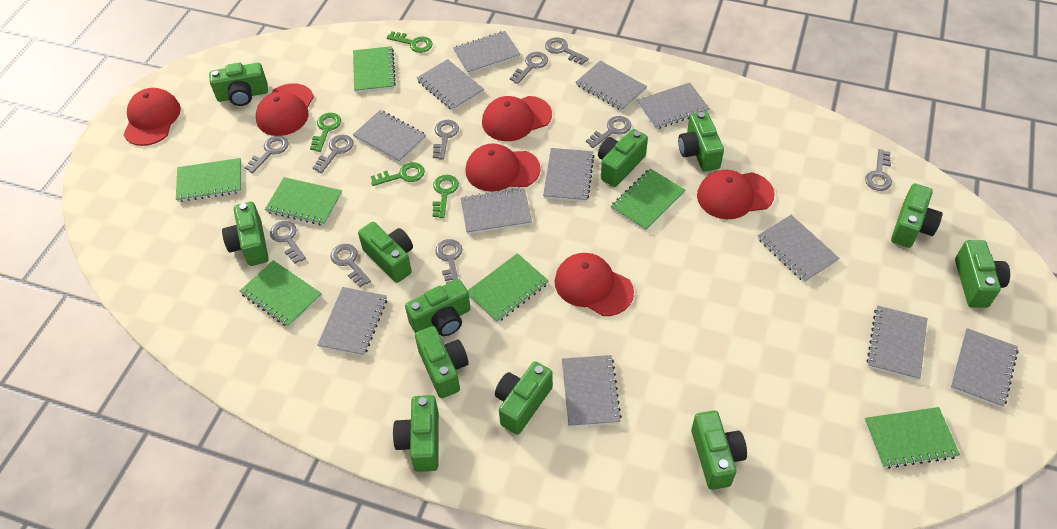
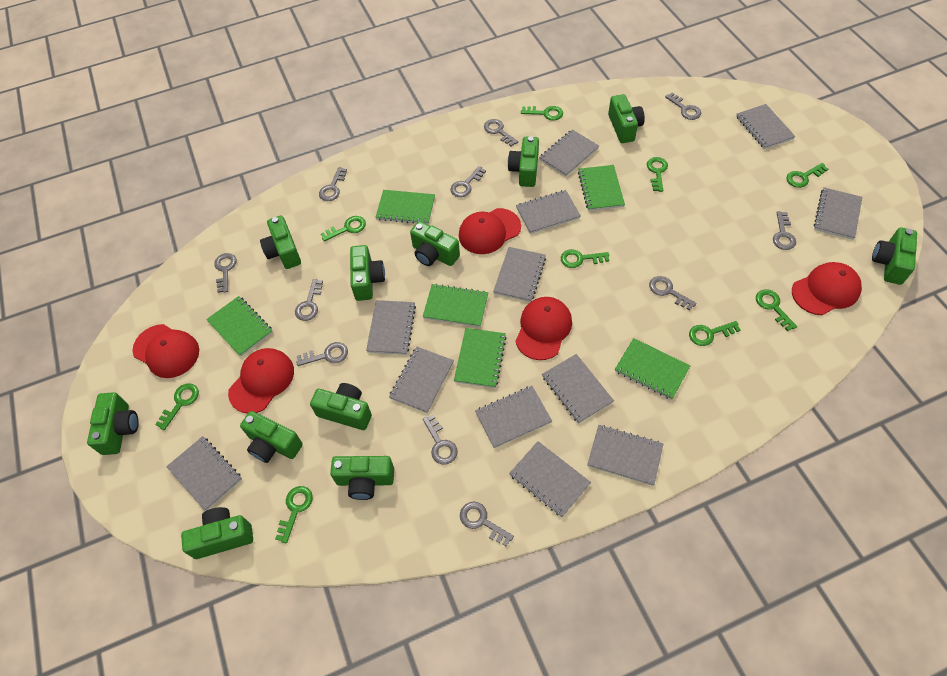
green camera: [209,63,268,106] [222,202,269,266] [358,222,413,283] [393,395,439,472] [405,279,471,336] [415,326,469,398] [495,361,553,435] [598,129,648,187] [678,111,724,172] [691,411,747,490] [891,183,942,248] [955,240,1010,308] = 12 -> [87,392,139,455] [181,507,253,559] [240,411,303,463] [260,216,301,269] [310,383,372,430] [330,456,394,500] [350,245,385,301] [410,221,460,266] [508,136,539,187] [608,94,645,143] [872,227,917,285] = 11
green key: [310,113,341,152] [371,162,425,186] [387,31,433,53] [432,175,459,218] = 4 -> [155,383,199,430] [275,486,313,544] [321,216,366,242] [521,106,563,121] [561,249,609,268] [647,157,668,192] [689,321,741,346] [756,289,797,331] [786,163,828,188] = 9
green notebook: [176,158,241,202] [240,260,322,327] [265,177,342,226] [353,46,396,93] [467,253,549,323] [611,168,685,231] [864,407,960,469] = 7 -> [206,296,273,357] [376,190,435,224] [423,284,488,327] [454,328,507,388] [578,165,625,211] [615,338,690,400] = 6
grey key: [244,136,289,173] [270,221,306,264] [313,135,353,173] [330,244,371,287] [433,120,459,160] [435,239,462,284] [510,52,548,84] [545,37,589,65] [586,116,631,148] [865,149,892,191] = 10 -> [214,253,237,293] [295,279,323,321] [296,342,348,366] [319,167,347,201] [423,415,458,465] [450,166,486,197] [460,502,514,546] [484,119,518,147] [649,276,696,311] [665,92,701,120] [773,211,796,250] = 11
red cap: [123,88,181,146] [256,83,314,136] [465,143,541,191] [482,96,552,141] [555,253,634,316] [697,170,775,219] = 6 -> [132,324,199,378] [228,348,294,413] [459,208,521,254] [515,297,572,360] [792,262,862,315] = 5

